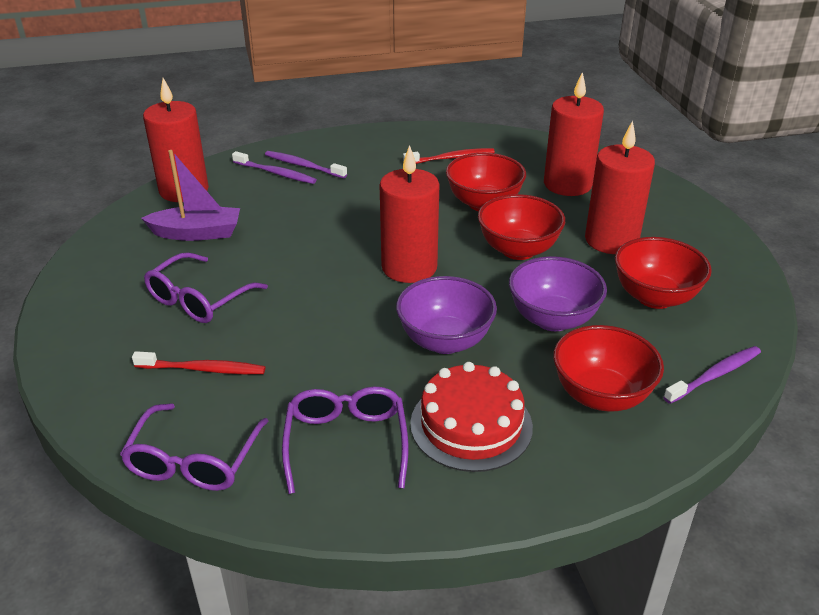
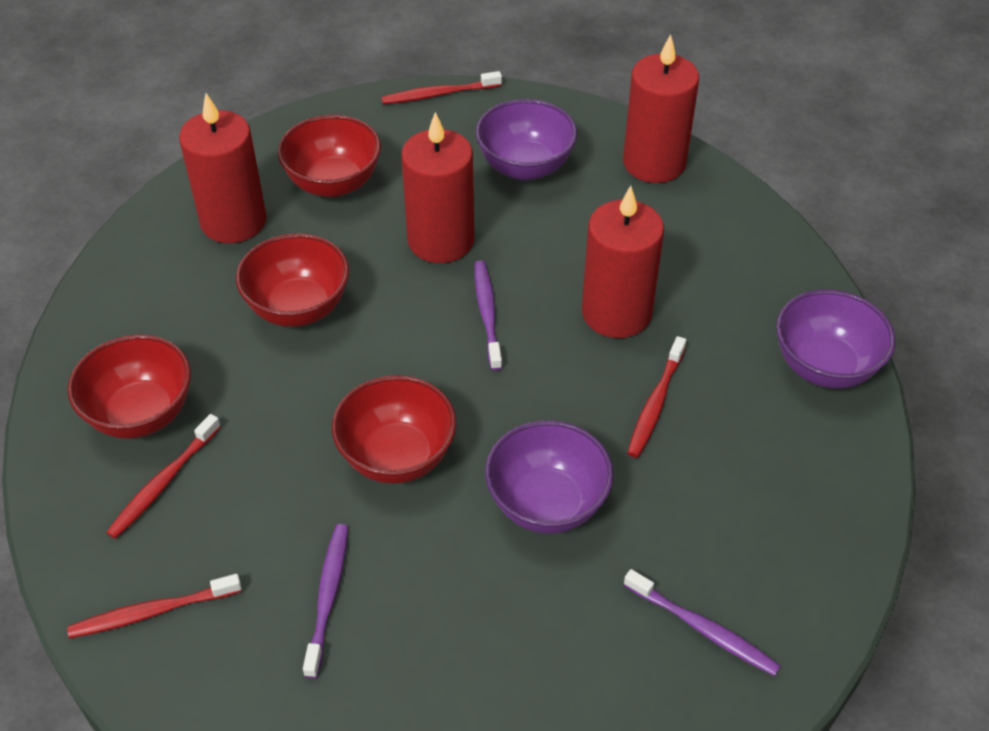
purple boat: [141,150,240,241] = 1 -> none = 0
purple bowl: [396,276,497,354] [509,256,607,331] = 2 -> [476,99,577,180] [485,420,614,534] [776,289,895,389] = 3
purple glasses: [120,403,268,491] [144,252,268,323] [282,387,409,494] = 3 -> none = 0
red cake: [410,362,533,472] = 1 -> none = 0
red toothbrush: [132,351,265,374] [403,148,495,164] = 2 -> [67,574,242,638] [106,414,221,539] [381,71,502,104] [627,336,686,458] = 4

